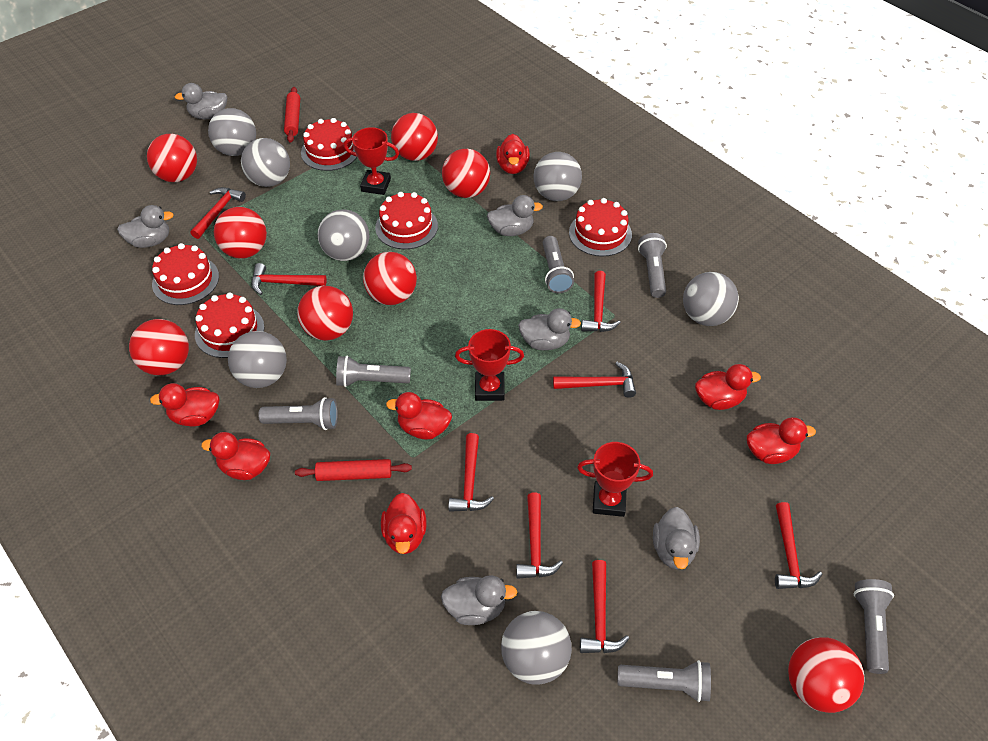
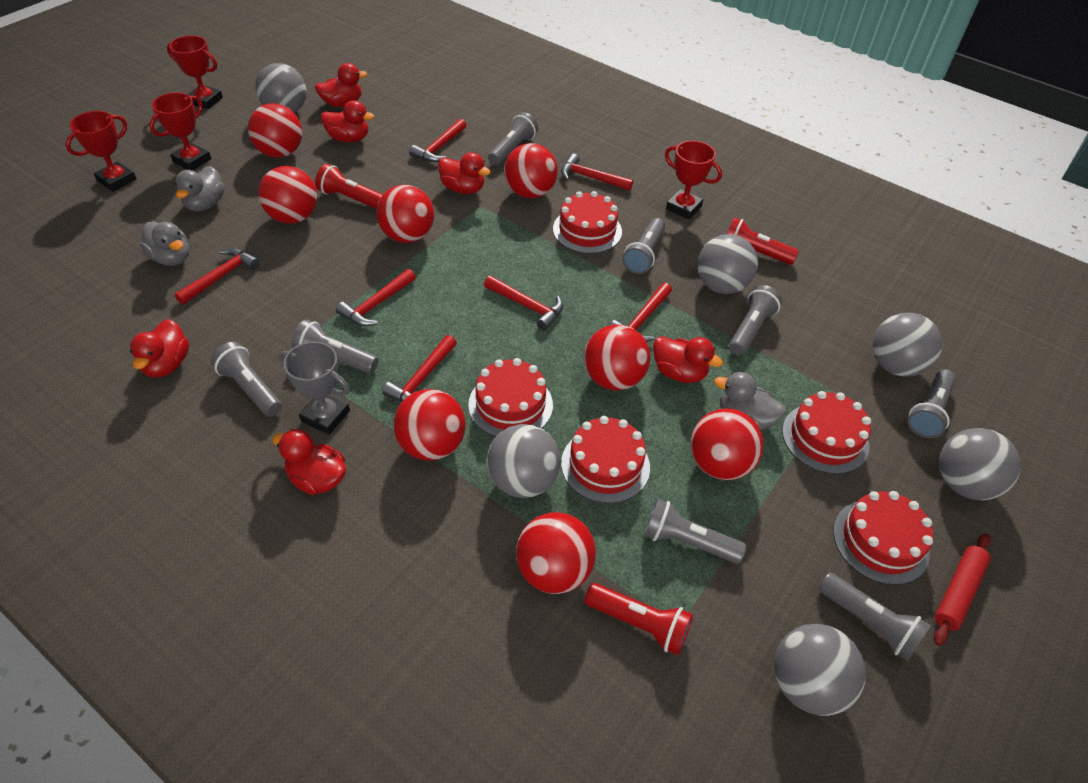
grey ball: [208,108,256,156] [228,331,287,388] [241,138,290,187] [318,209,370,261] [501,611,572,684] [533,152,582,201] [683,272,739,326] = 7 -> [255,63,306,113] [487,424,561,498] [697,234,758,294] [774,624,866,716] [872,313,942,377] [939,428,1021,500] = 6
grey duck: [117,205,174,248] [175,83,227,119] [441,575,517,625] [487,195,543,236] [518,308,581,350] [653,507,700,569] = 6 -> [140,221,189,266] [175,166,225,212] [714,372,786,430] = 3
grey flashlight: [258,397,338,430] [336,355,411,387] [543,236,574,293] [618,660,711,702] [638,233,667,298] [854,579,894,674] = 6 -> [211,342,282,417] [291,320,378,374] [488,112,538,165] [622,218,665,274] [644,499,746,564] [729,285,782,355] [819,572,931,661] [908,369,956,438] = 8
grey trophy: none = 0 -> [279,341,350,435] = 1
red duck: [150,383,219,426] [201,432,270,480] [381,493,427,554] [386,392,452,439] [496,134,530,174] [695,364,761,410] [747,417,816,464] = 7 -> [130,319,189,377] [272,429,346,495] [315,63,368,107] [321,100,374,142] [438,152,491,194] [653,336,723,383] = 6
red flashlight: none = 0 -> [315,164,383,209] [584,583,693,655] [727,217,799,265] = 3
red hammer: [190,187,246,239] [252,263,327,295] [448,433,494,512] [516,493,563,579] [553,362,636,398] [580,560,629,653] [581,271,621,332] [775,502,822,589] = 8 -> [174,248,260,305] [336,269,416,326] [382,335,457,402] [409,119,467,162] [484,276,563,330] [561,153,633,191] [610,283,672,342] = 7
red rolling pin: [284,87,300,143] [295,459,412,481] = 2 -> [934,534,991,646] = 1
red trophy: [344,127,399,195] [455,329,524,401] [577,442,653,517] = 3 -> [65,111,137,192] [150,92,211,170] [167,35,223,109] [665,140,722,220] = 4

